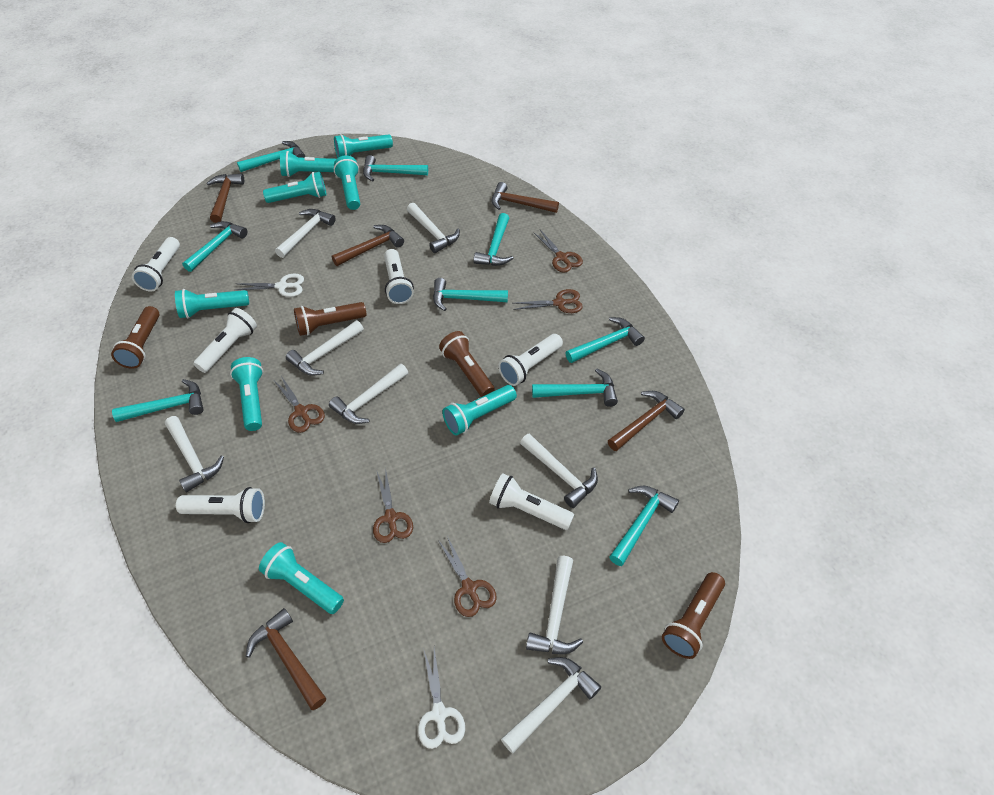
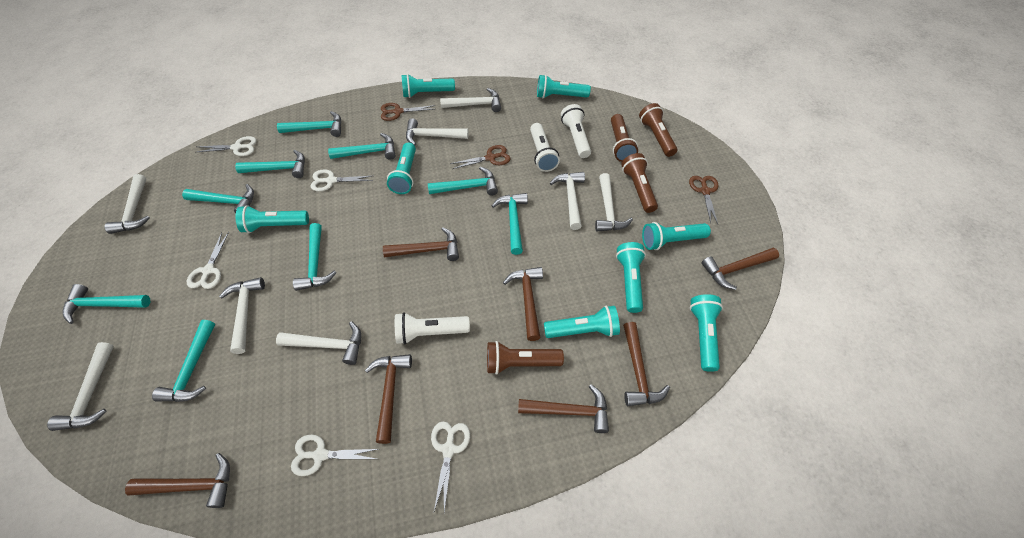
brown hammer: [207,174,244,223] [246,608,326,710] [332,225,404,266] [492,182,559,213] [608,391,685,451] = 5 -> [125,453,230,508] [365,354,412,444] [383,227,459,261] [503,267,543,341] [518,384,609,433] [623,322,670,406] [701,248,779,290] = 7
brown scissors: [274,376,325,433] [373,468,413,543] [438,536,497,617] [513,289,583,313] [534,230,583,273] = 5 -> [381,103,436,121] [450,145,510,169] [689,176,718,224] = 3
white flashlight: [132,237,180,292] [176,487,265,523] [193,308,257,373] [384,249,414,304] [489,473,574,530] [498,334,563,386] = 6 -> [395,312,470,344] [530,123,560,172] [561,104,591,158] = 3
white scissors: [236,274,304,297] [418,648,465,749] = 2 -> [187,232,229,289] [197,136,257,156] [291,434,378,476] [310,169,373,191] [431,422,470,512] = 5

